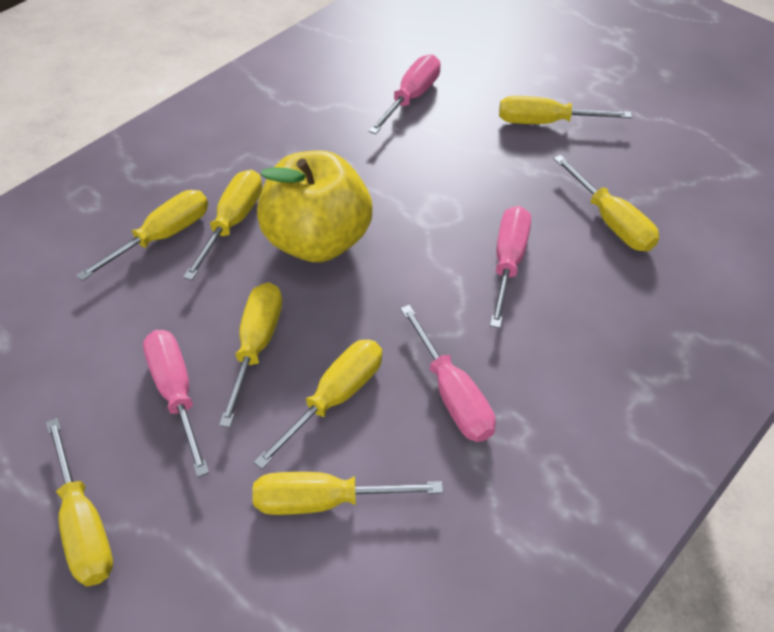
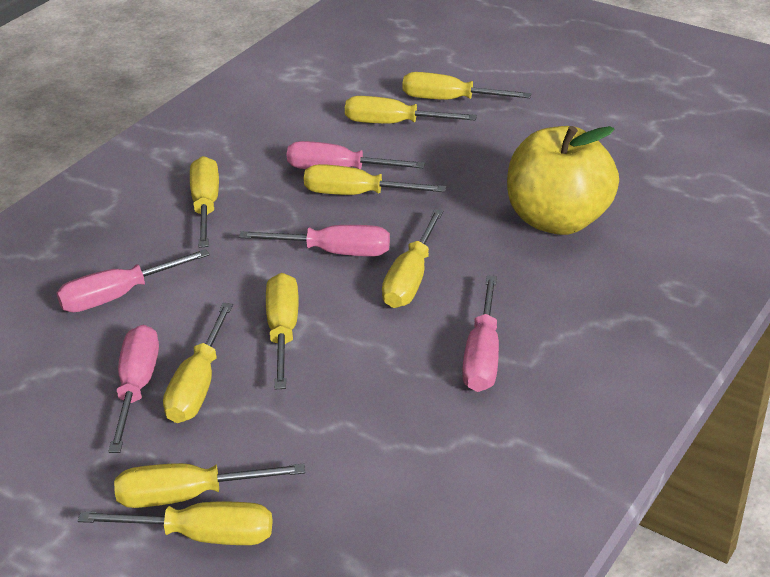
pink screwdriver: [143,330,209,477] [368,54,441,134] [400,305,496,442] [490,206,531,328] = 4 -> [56,249,210,313] [108,325,159,453] [239,225,390,256] [287,141,425,169] [462,275,499,392] = 5
yellow screwdriver: [46,418,113,587] [76,190,208,281] [183,170,262,280] [219,283,282,427] [252,472,443,515] [254,339,382,469] [499,96,632,124] [554,155,659,251] = 8 -> [78,502,273,545] [114,463,305,508] [163,303,233,423] [190,156,219,248] [266,273,299,389] [304,164,446,195] [345,96,477,124] [382,209,443,308] [402,72,531,100] = 9

